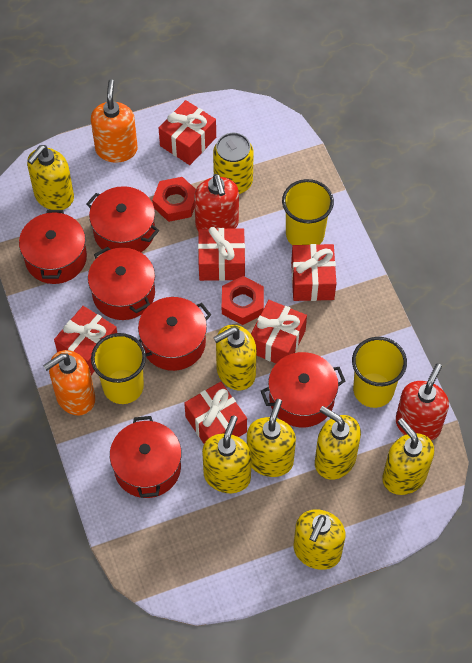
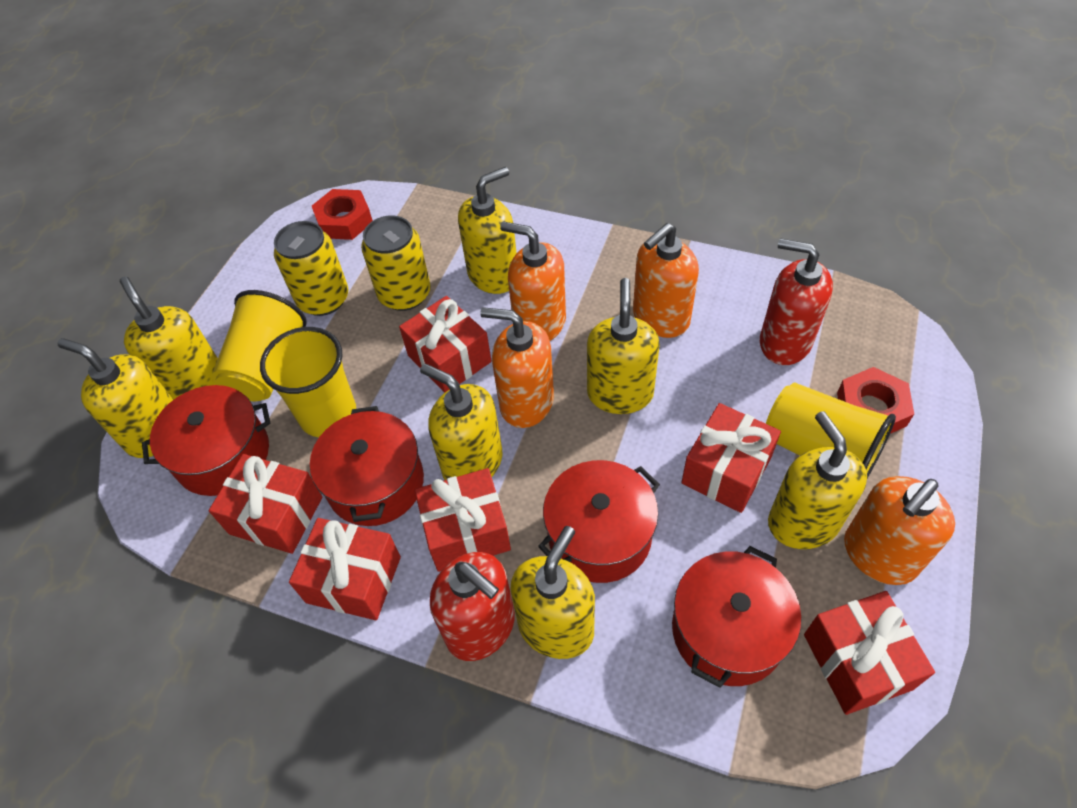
orange soap dispenser: [43,350,95,415] [91,79,138,163] = 2 -> [480,307,554,428] [500,221,566,341] [633,223,699,338] [844,476,955,585] = 4
red pot: [19,210,87,284] [86,186,159,252] [88,247,155,320] [110,416,182,498] [138,297,211,371] [261,352,345,428] = 6 -> [142,385,271,496] [310,406,424,526] [538,460,660,583] [672,546,801,688] = 4
yellow can: [213,133,254,194] = 1 -> [274,221,348,316] [361,215,431,311] = 2

